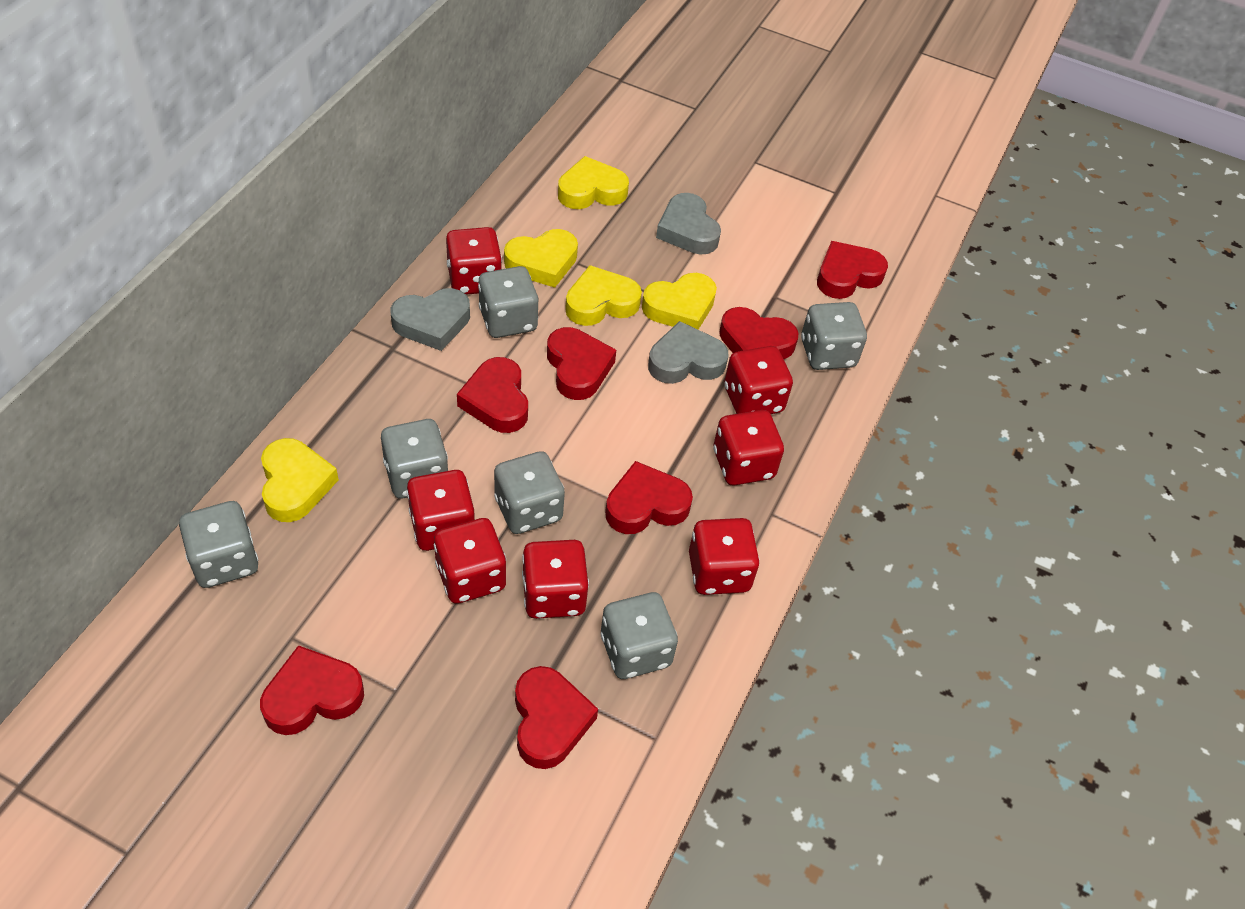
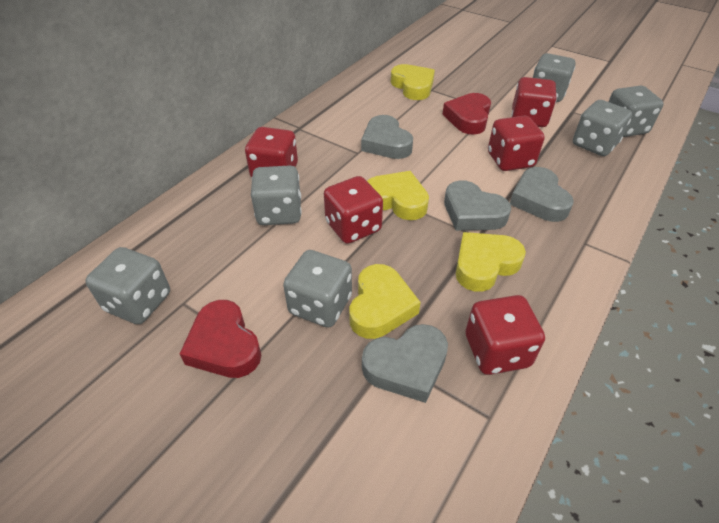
grey heart: [390,288,470,351] [648,321,729,384] [656,193,721,255] = 3 -> [361,115,413,159] [362,324,448,403] [444,180,511,231] [510,167,574,222] = 4
red dice: [407,470,475,551] [434,518,506,604] [446,227,502,295] [522,540,589,619] [689,518,760,595] [714,410,784,486] [724,346,793,414] = 7 -> [245,127,298,178] [324,176,383,244] [466,295,545,375] [488,116,545,171] [511,77,557,127] = 5
red heart: [260,645,364,735] [457,357,528,433] [515,666,598,769] [547,327,616,400] [605,461,693,534] [719,307,799,359] [817,241,888,299] = 7 -> [180,300,261,378] [442,93,491,135] = 2
yellow heart: [261,438,339,522] [504,229,578,288] [558,156,629,209] [565,265,642,326] [642,273,717,330] = 5 -> [349,264,421,339] [367,171,429,220] [391,64,435,100] [456,232,526,292] = 4

